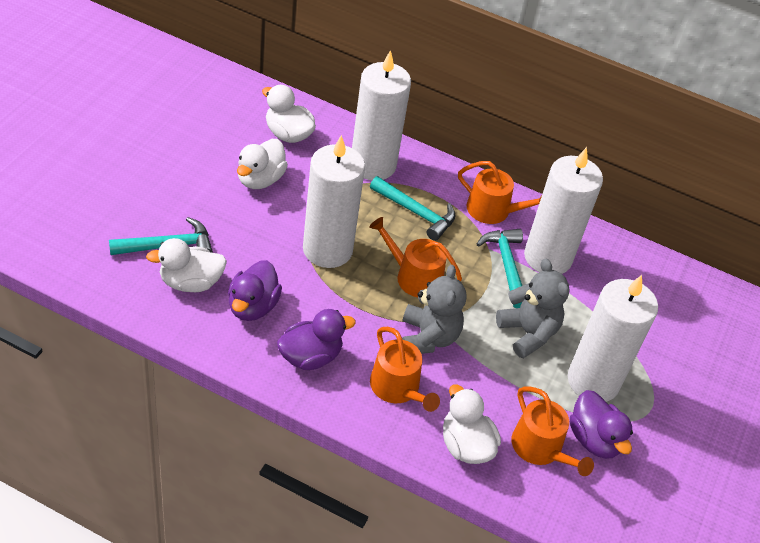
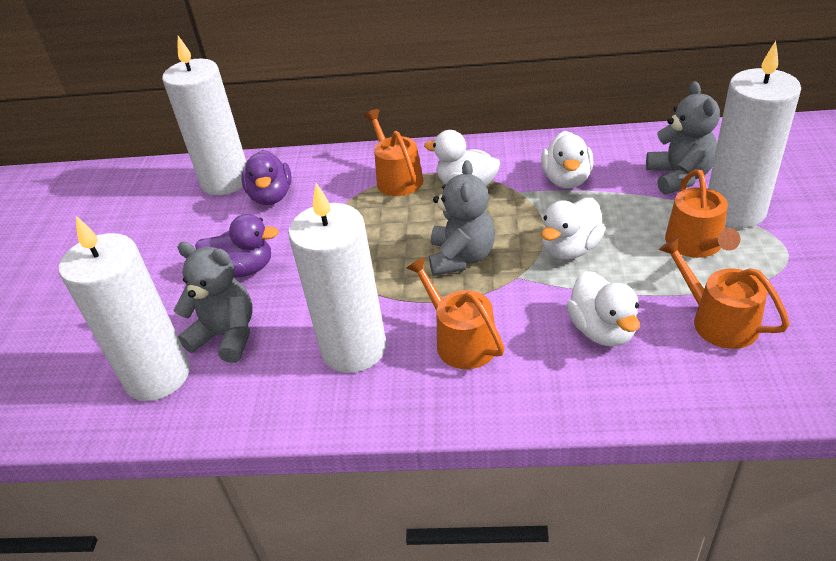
grey teddy bear: [402,265,467,354] [496,259,570,358] = 2 -> [174,242,253,363] [429,160,495,276] [646,81,720,195] = 3
purple duck: [228,260,282,321] [277,309,356,370] [570,390,633,459] = 3 -> [195,214,279,278] [241,150,292,205] = 2
turquoise hammer: [109,217,213,255] [370,176,455,241] [477,229,523,308] = 3 -> none = 0

